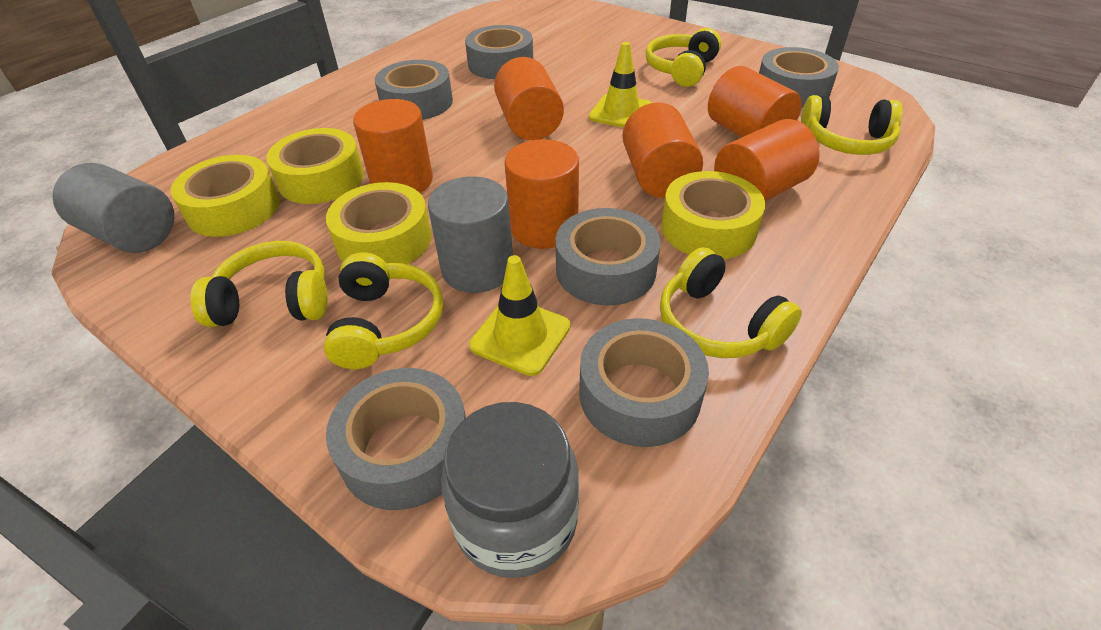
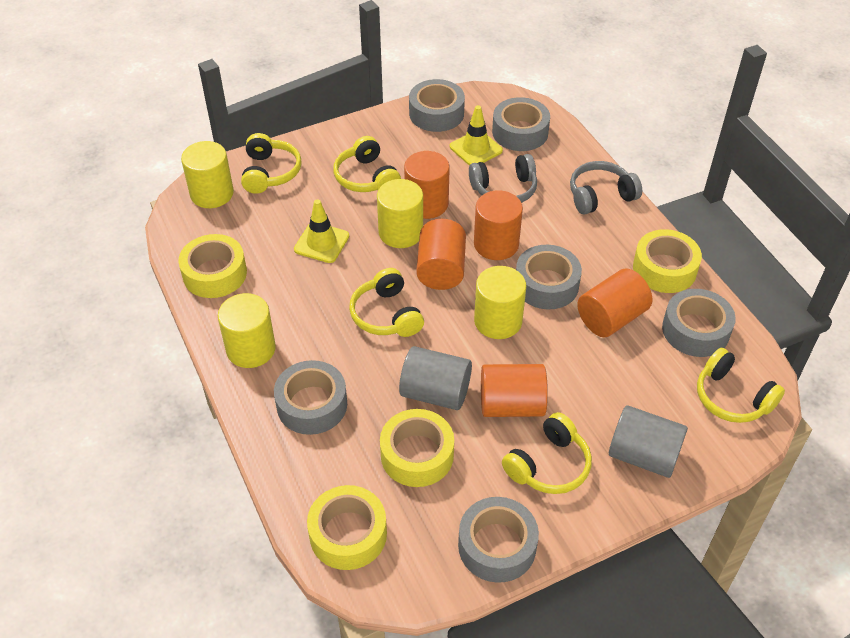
grey headphones: none = 0 -> [469,154,537,203] [570,161,642,215] = 2
grey jar: [441,402,579,578] = 1 -> none = 0
orange cylinder: [353,99,433,193] [494,57,564,140] [505,139,579,249] [622,102,703,198] [708,66,802,138] [714,119,820,201] = 6 -> [404,151,450,219] [416,219,466,290] [474,190,523,260] [481,364,548,417] [577,269,652,337] = 5
yellow cylinder: none = 0 -> [181,141,234,208] [218,293,276,368] [377,179,423,248] [474,266,526,339] = 4

